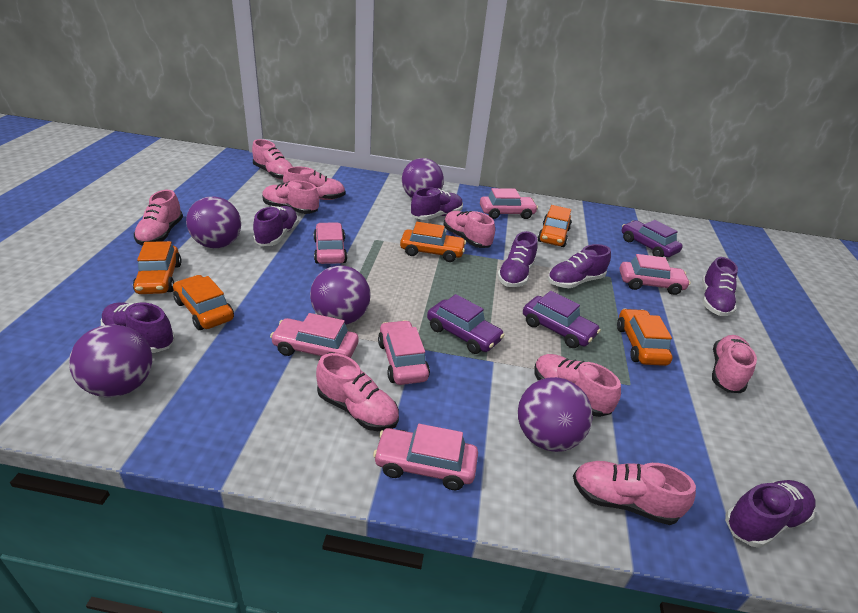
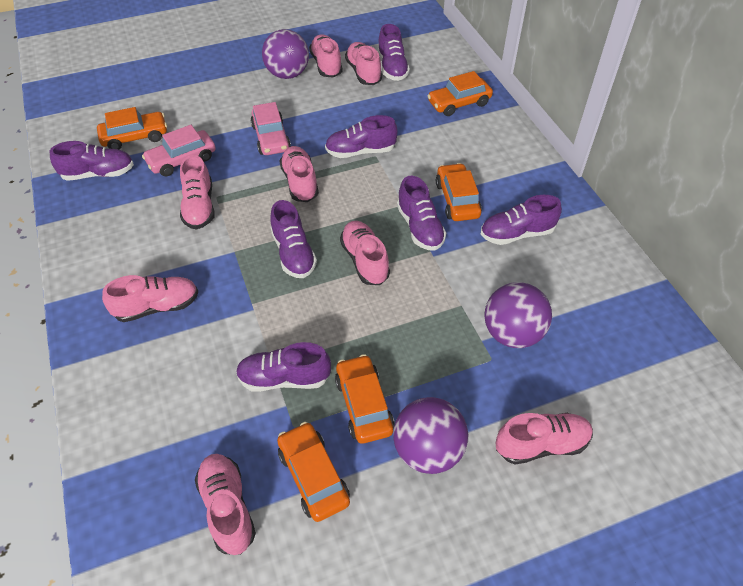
pink car: [270,313,358,358] [314,223,347,264] [373,424,478,490] [378,320,430,385] [480,188,538,219] [619,254,691,295] = 6 -> [142,125,215,176] [251,102,291,155] = 2
pink shoe: [134,190,183,245] [252,139,293,180] [262,181,319,214] [283,167,345,200] [316,353,399,431] [444,211,495,248] [534,354,621,417] [573,461,696,525] [712,335,757,393] = 9 -> [102,275,199,322] [180,155,215,230] [195,454,256,555] [279,146,319,202] [309,34,343,78] [340,221,390,285] [345,42,382,85] [495,413,593,465] = 8
purple ball: [69,324,153,397] [186,196,241,248] [310,265,370,325] [402,158,444,198] [518,377,593,452] = 5 -> [262,29,309,79] [393,397,468,474] [484,282,552,348] = 3
purple car: [427,294,505,354] [523,291,601,348] [622,220,683,257] = 3 -> none = 0

